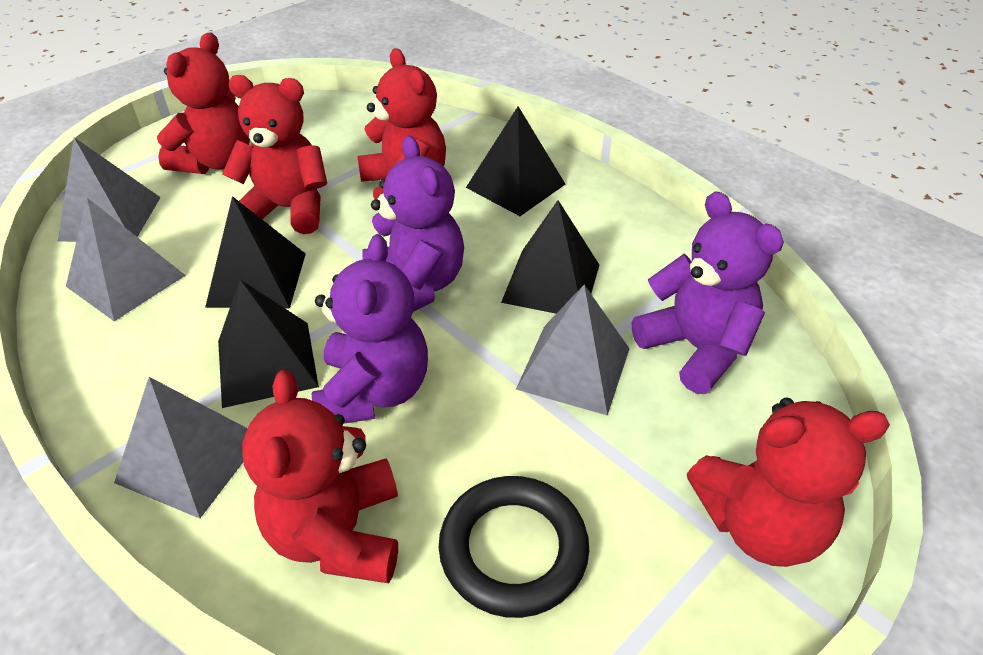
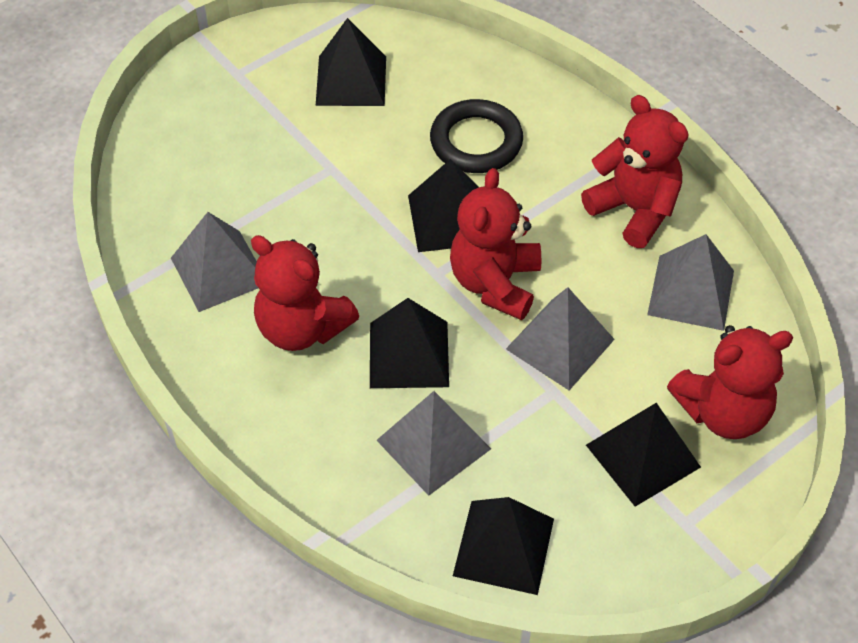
black pyramid: [205,196,306,309] [218,280,319,408] [466,106,565,216] [501,200,599,314] = 4 -> [316,18,386,106] [370,298,449,388] [408,159,479,252] [453,497,554,595] [586,403,701,507] = 5
purple teddy bear: [312,234,428,424] [362,136,464,312] [632,191,784,394] = 3 -> none = 0
red teddy bear: [157,33,250,174] [222,75,327,234] [242,370,398,583] [357,48,446,200] [687,398,890,567] = 5 -> [251,235,359,351] [450,168,541,320] [581,95,689,248] [667,325,793,439] = 4

